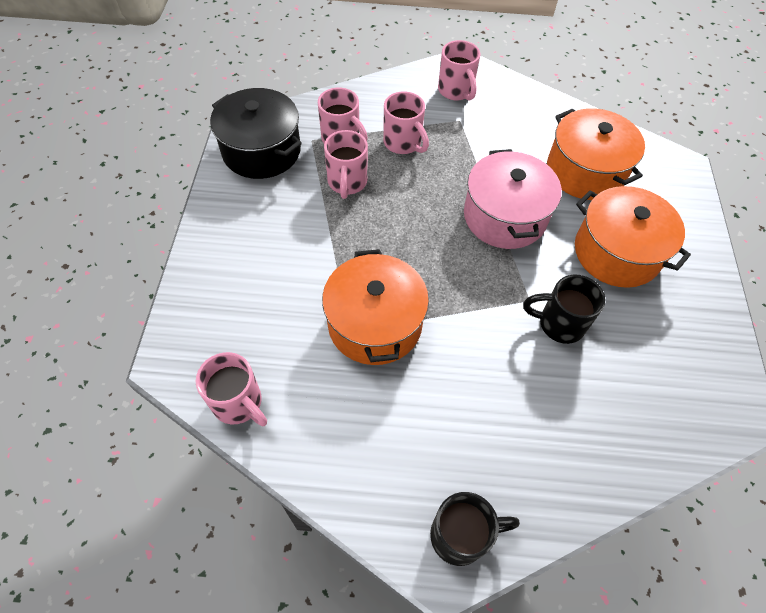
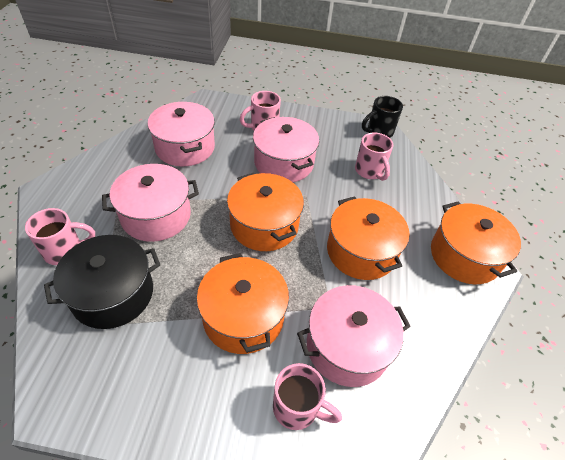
black mug: [430,492,520,566] [523,275,605,344] = 2 -> [362,96,403,138] = 1
orange pot: [322,249,429,365] [547,108,645,200] [575,186,691,288] = 3 -> [197,253,289,354] [227,173,304,251] [327,196,410,280] [431,202,521,284] = 4
pink mug: [196,352,267,426] [318,88,368,143] [324,130,368,199] [383,91,429,154] [438,40,480,101] = 5 -> [25,208,95,265] [240,91,281,131] [273,363,342,430] [355,132,393,181] = 4
pink pot: [464,149,562,249] = 1 -> [102,164,199,242] [148,102,215,166] [253,117,319,182] [297,285,411,387] = 4

